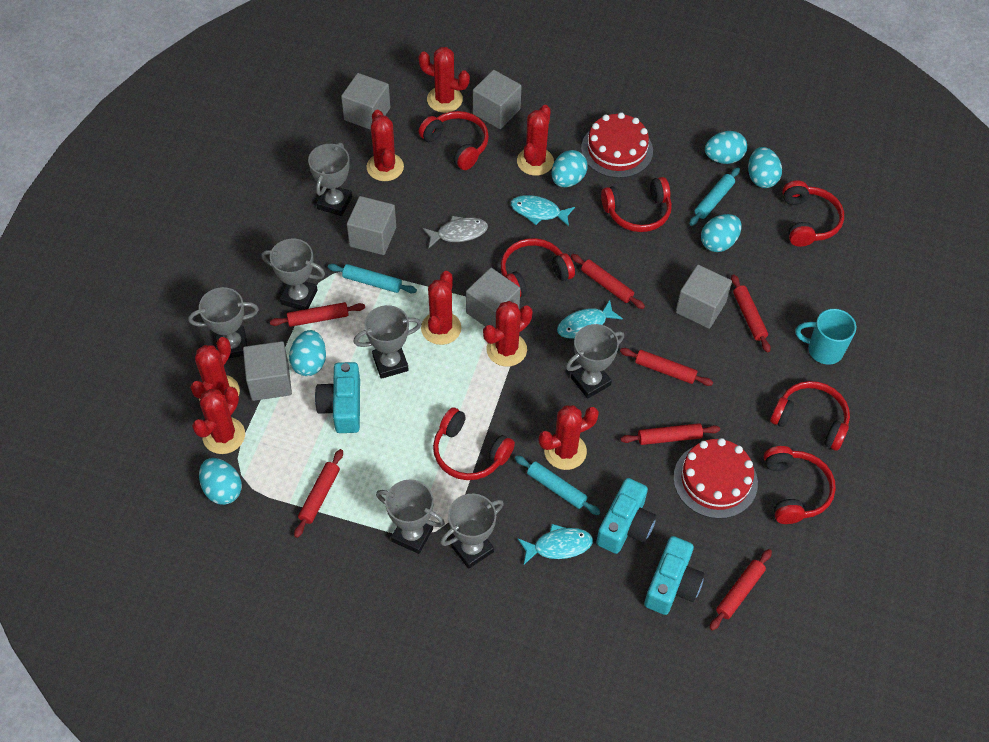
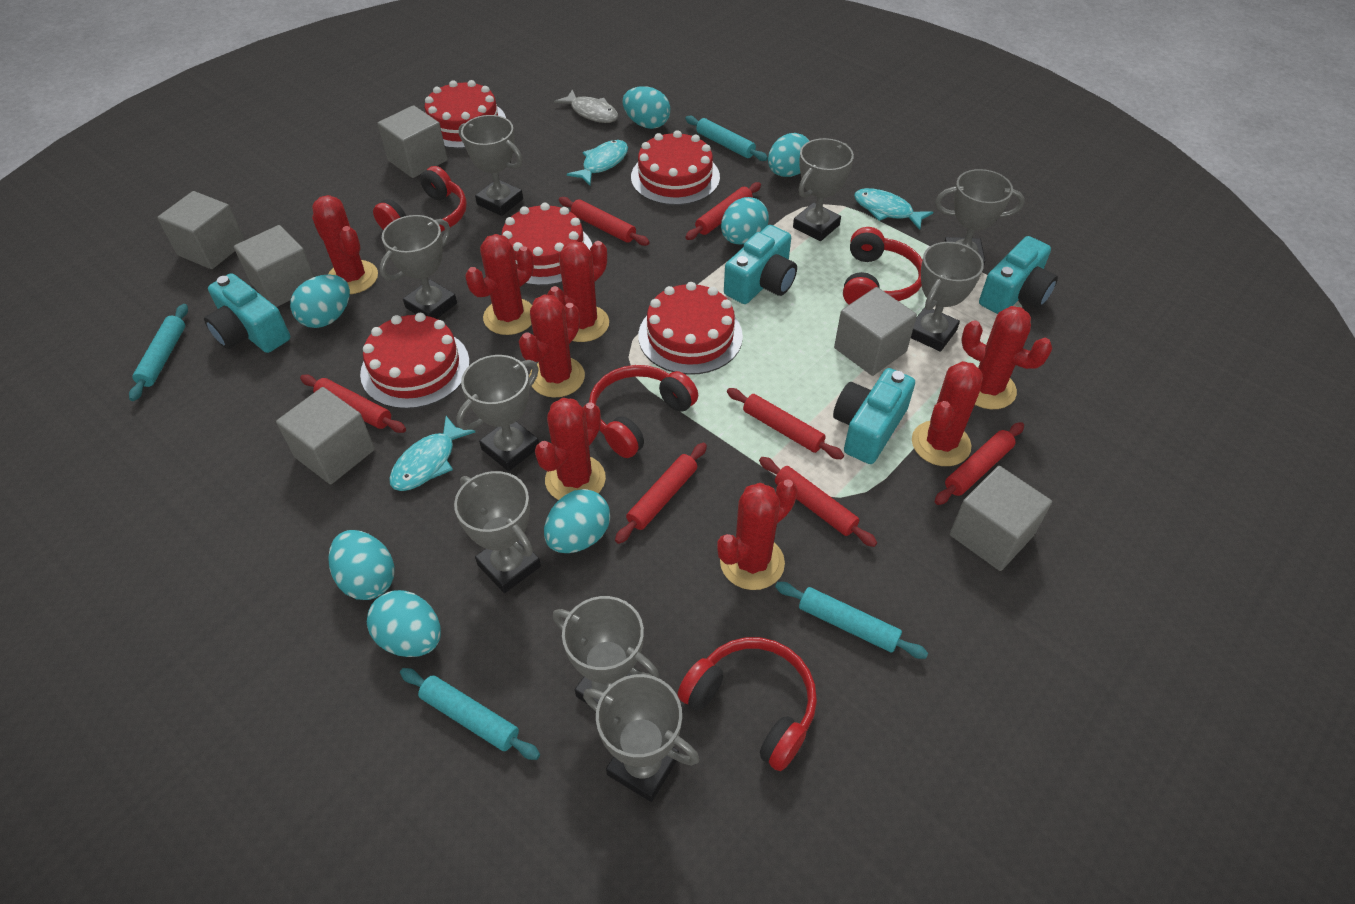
grey trophy: [188,287,259,358] [261,239,325,310] [308,142,352,216] [353,305,421,379] [376,479,445,554] [440,494,504,569] [566,324,624,399] = 7 -> [379,215,457,319] [454,471,541,593] [456,355,539,471] [459,115,523,216] [553,596,659,703] [583,674,699,802] [793,138,854,241] [911,242,984,352] [935,169,1025,264] = 9
red cake: [581,112,653,178] [673,438,758,519] = 2 -> [360,313,470,409] [424,80,506,149] [501,203,592,286] [631,130,720,205] [638,282,743,375] = 5
red headphones: [419,111,489,170] [433,407,515,480] [501,238,575,297] [601,177,672,232] [764,446,836,524] [770,381,850,451] [782,180,844,247] = 7 -> [373,166,467,232] [589,365,698,458] [678,637,817,771] [843,227,922,305] = 4
turquoise camera: [315,362,360,433] [596,478,657,554] [644,536,704,615] = 3 -> [204,273,290,353] [724,225,797,304] [833,368,915,464] [979,236,1058,314] = 4
turquoise egg: [199,458,242,505] [289,330,326,376] [552,150,588,187] [701,214,742,252] [705,131,747,164] [748,147,782,188] = 6 -> [290,274,350,328] [329,530,394,600] [367,590,441,657] [544,489,610,553] [623,86,670,129] [721,197,769,244] [768,133,809,177] = 7
turquoise mug: [795,309,856,365] = 1 -> none = 0
turquoise rolling pin: [328,264,417,293] [515,455,601,515] [690,167,740,226] = 3 -> [129,304,188,401] [400,668,540,760] [685,116,768,161] [775,582,928,659] = 4

